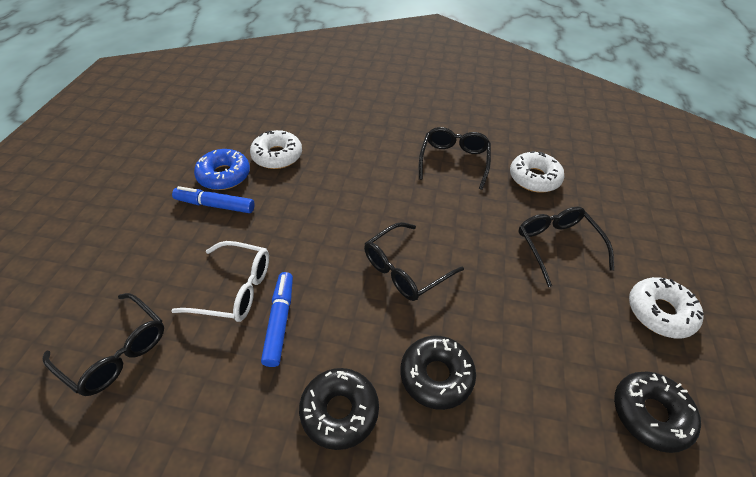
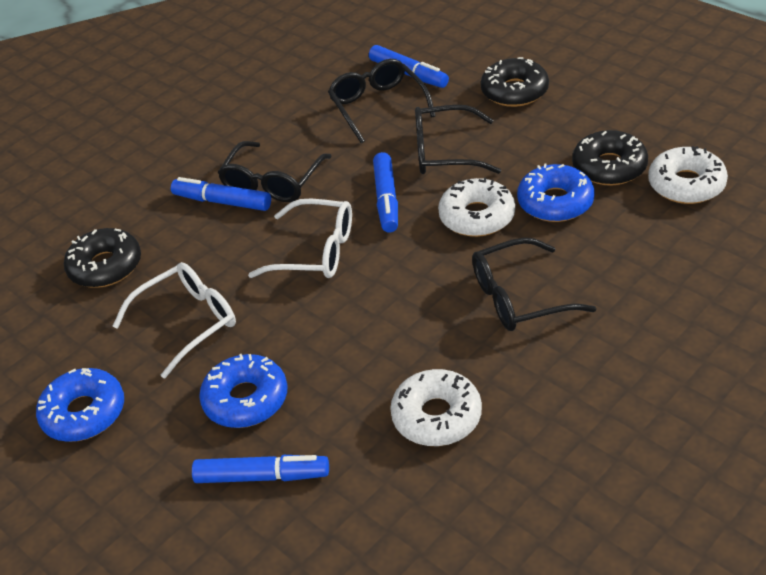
blue donut: [194,149,250,190] = 1 -> [36,368,124,442] [199,354,287,428] [517,163,595,222] = 3
blue marker: [172,186,255,213] [261,272,293,367] = 2 -> [171,177,271,211] [192,455,329,483] [369,45,449,88] [373,152,398,232] = 4
white glasses: [171,241,269,322] = 1 -> [113,262,236,379] [248,199,352,278] = 2

